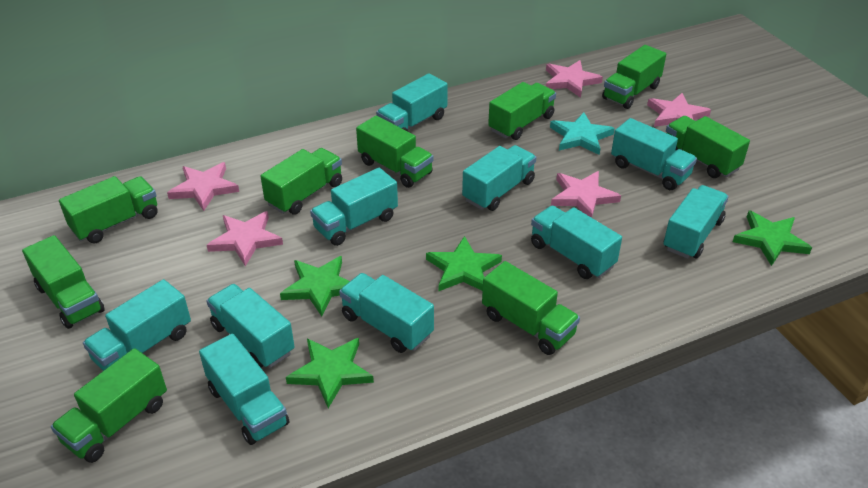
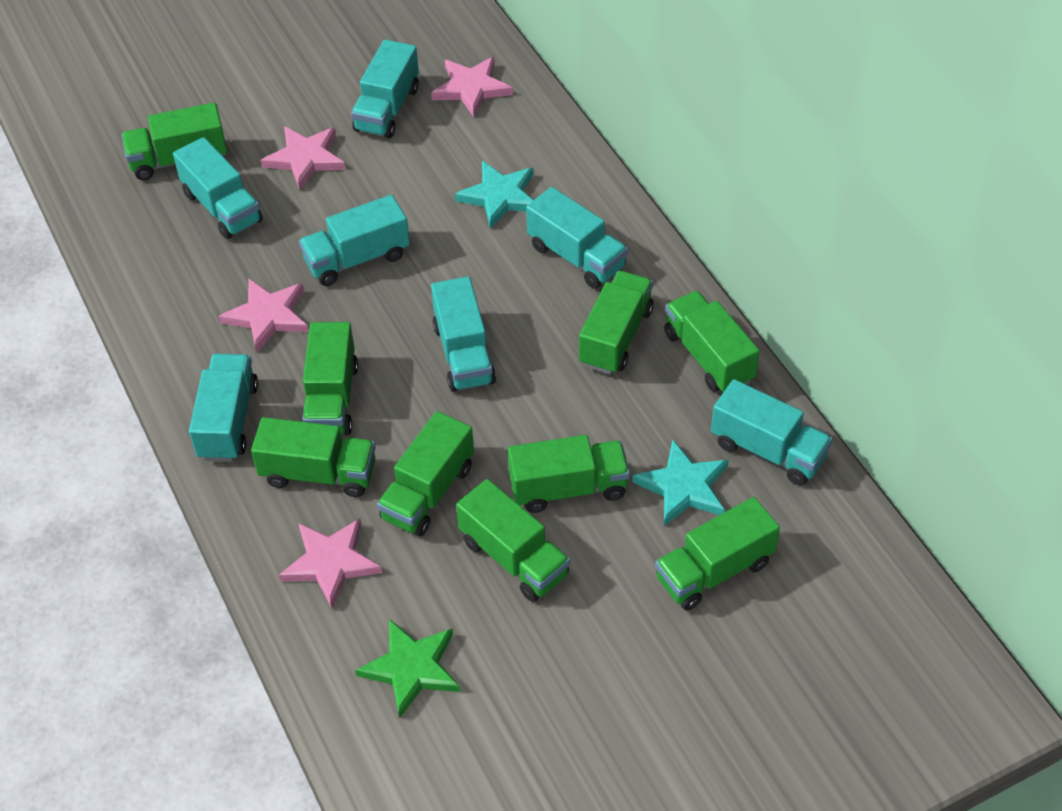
green star: [280,256,350,317] [286,338,374,408] [426,236,502,291] [733,211,812,266] = 4 -> [355,619,460,719] = 1
pink star: [167,162,239,211] [207,211,283,266] [546,60,603,98] [551,171,621,218] [647,93,711,127] = 5 -> [219,279,309,353] [261,126,346,190] [279,518,382,609] [431,57,513,117] = 4
turquoise star: [550,112,615,155] = 1 -> [455,161,533,229] [632,439,729,526] = 2
turquoise truck: [83,279,191,371] [199,334,289,445] [206,284,295,368] [310,168,398,246] [339,273,434,353] [376,73,448,131] [462,145,536,211] [531,205,622,279] [611,118,697,190] [663,185,729,259] = 10 -> [173,137,263,239] [189,354,258,461] [299,195,410,286] [351,40,419,139] [431,276,496,392] [526,187,628,289] [711,379,832,486] = 7

